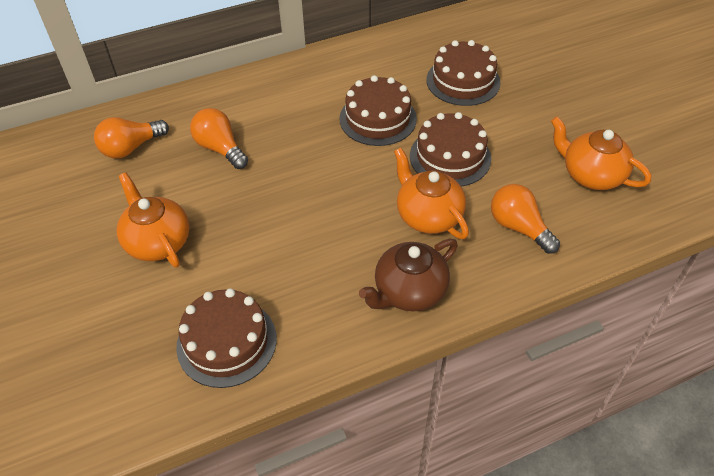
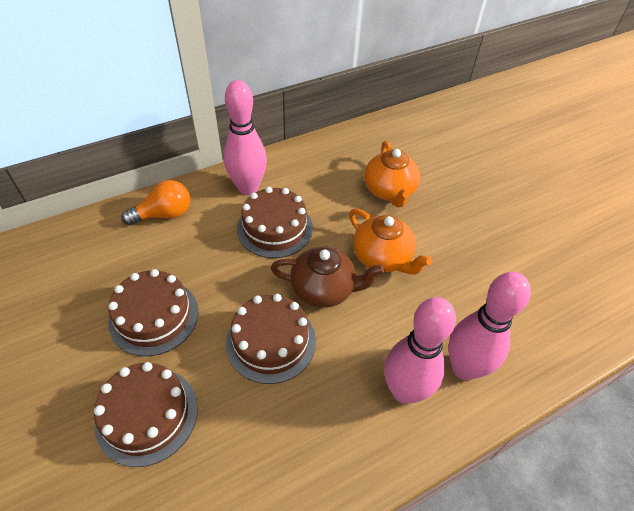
orange light bulb: [94,117,169,159] [190,108,248,169] [491,184,560,254] = 3 -> [121,180,190,225] = 1
orange teapot: [117,172,190,268] [394,148,469,239] [551,116,651,190] = 3 -> [349,208,432,275] [364,141,420,207] = 2
pink bowling pin: none = 0 -> [224,80,267,195] [384,297,456,404] [448,272,531,380] = 3

